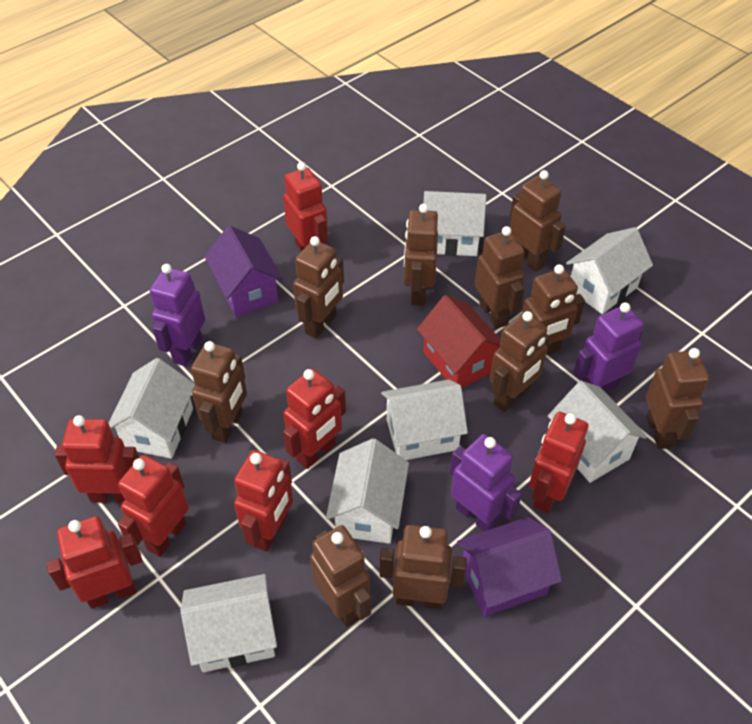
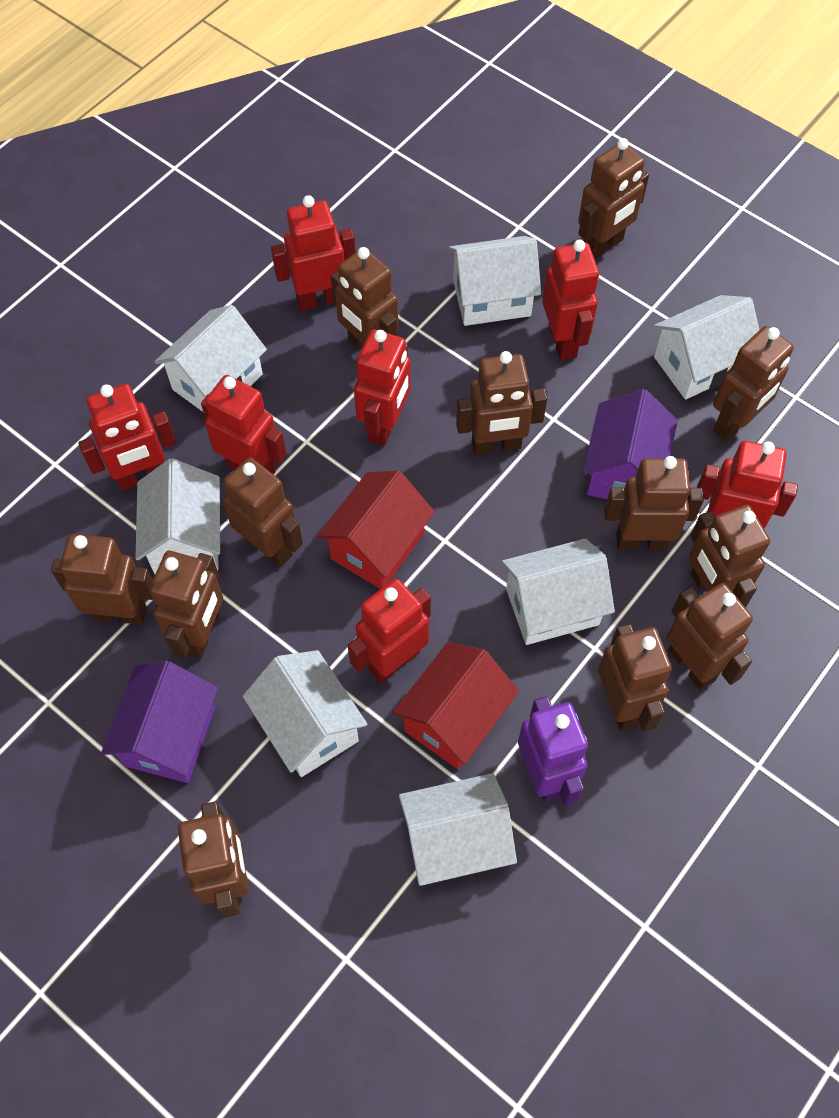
brown robot: [191,341,247,443] [293,236,344,339] [310,525,371,627] [380,525,467,610] [404,204,438,306] [475,226,524,329] [490,311,550,412] [510,170,566,272] [519,264,585,355] [646,348,709,449] = 10 -> [51,534,154,625] [150,551,223,658] [178,801,249,917] [223,457,303,567] [331,247,398,349] [456,351,547,455] [578,138,649,259] [598,624,672,732] [604,456,704,550] [667,583,753,690] [689,505,770,608] [713,326,794,442] = 12
purple robot: [150,264,205,366] [450,434,522,531] [573,302,644,391] = 3 -> [518,696,588,806] = 1
red house: [417,295,501,388] = 1 -> [317,471,435,589] [392,642,519,769] = 2

